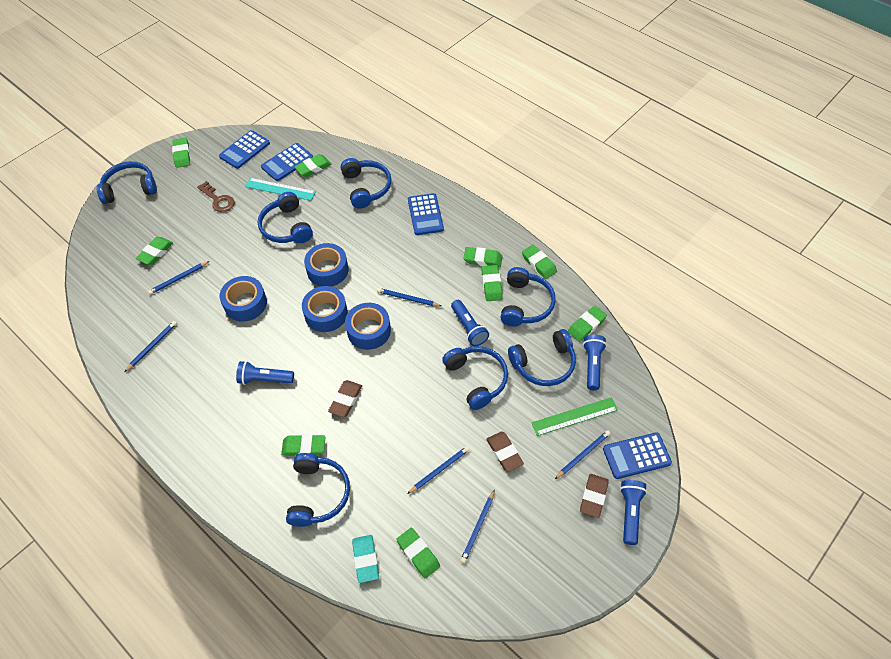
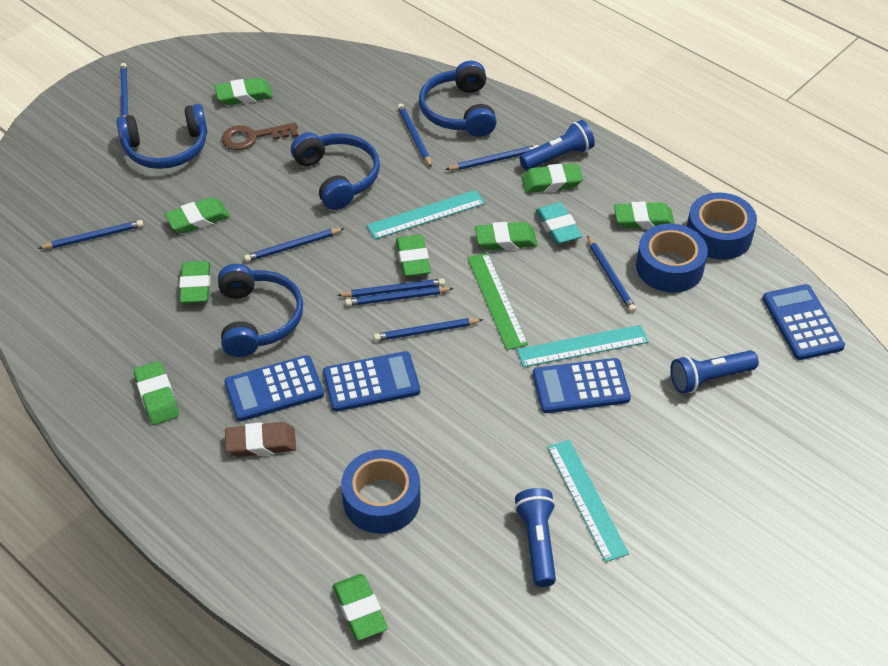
blue flashlight: [236,361,294,385] [451,300,489,346] [583,335,607,390] [620,480,647,545] = 4 -> [514,488,556,587] [520,120,595,170] [670,350,759,394] = 3
blue headphones: [97,161,157,204] [258,192,313,243] [286,453,350,527] [341,158,391,209] [442,346,508,410] [501,267,556,327] [508,329,576,386] = 7 -> [116,104,207,169] [218,264,303,357] [291,132,380,210] [419,61,497,137] = 4
blue pencil: [125,321,177,372] [148,261,209,295] [377,288,441,306] [407,446,470,494] [460,489,495,563] [555,430,610,479] = 6 -> [38,220,143,249] [120,63,128,117] [244,228,345,262] [337,278,445,298] [345,287,454,306] [374,318,483,341] [397,103,432,168] [445,145,539,170] [587,236,636,312] = 9
blue tape: [220,276,267,322] [302,286,348,332] [304,243,349,287] [345,303,391,350] = 4 -> [341,450,421,534] [636,224,708,293] [687,192,757,260] = 3
brown eraser: [328,380,362,417] [486,431,524,472] [580,474,609,518] = 3 -> [225,422,296,457] = 1
turquoise ruler: [245,178,316,201] = 1 -> [367,190,485,239] [517,325,649,367] [547,440,629,562] = 3

